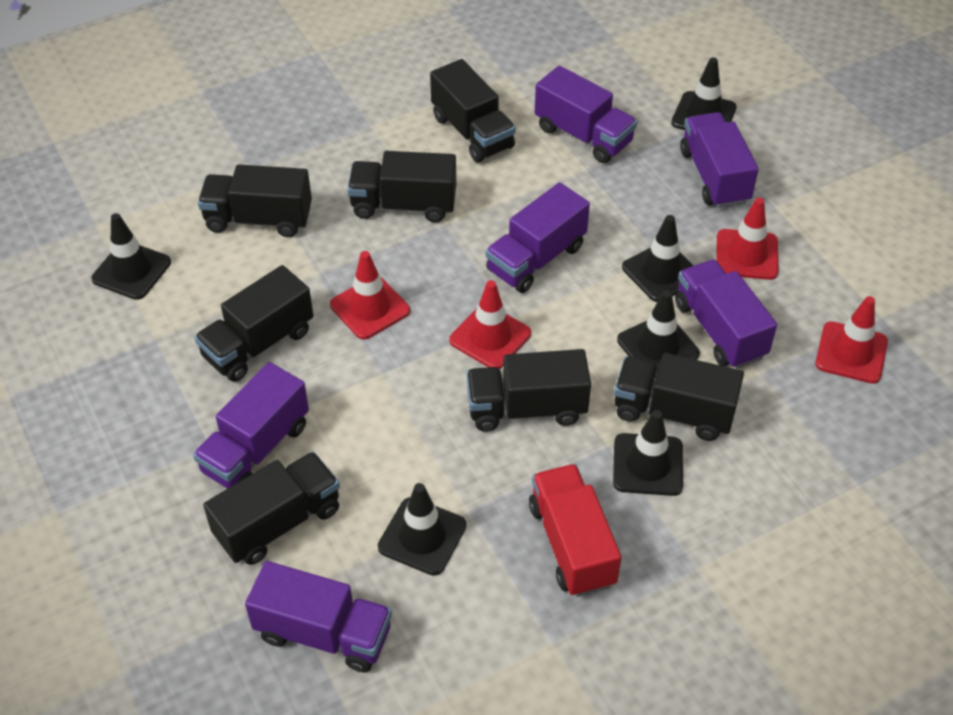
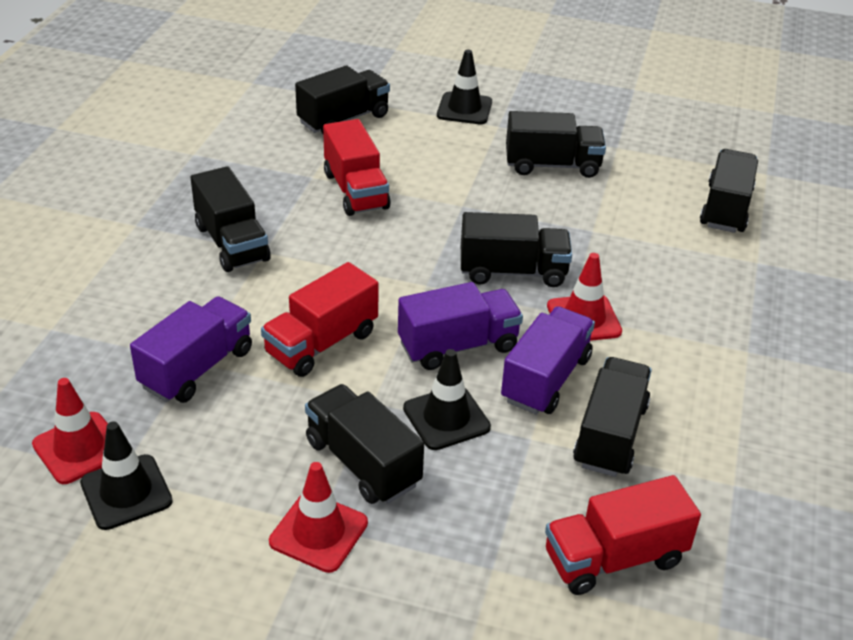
black traffic cone: [91,213,171,300] [378,483,466,576] [613,410,683,496] [617,290,700,379] [622,215,694,302] [671,58,737,130] = 6 -> [80,422,173,530] [403,349,491,450] [437,49,492,124] = 3
purple truck: [193,362,309,489] [245,561,392,672] [485,182,590,293] [535,66,637,163] [675,259,777,369] [680,112,759,208] = 6 -> [130,296,252,403] [398,282,523,370] [501,306,595,415] = 3
red traffic cone: [330,251,410,339] [449,280,531,369] [716,197,779,280] [815,296,888,384] = 4 -> [32,378,108,484] [269,462,368,573] [547,253,622,341] = 3
red truck: [529,464,622,597] = 1 -> [261,262,379,377] [323,119,391,216] [545,475,701,595] = 3

